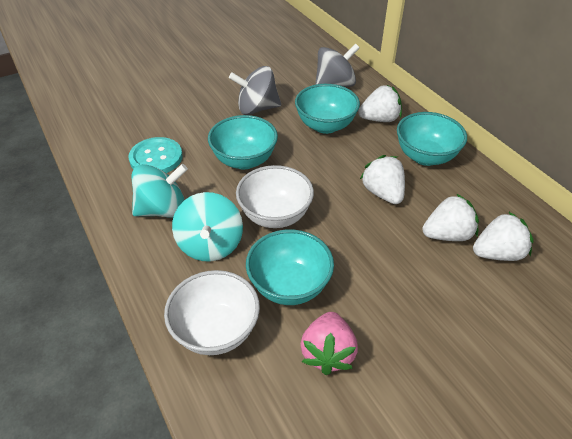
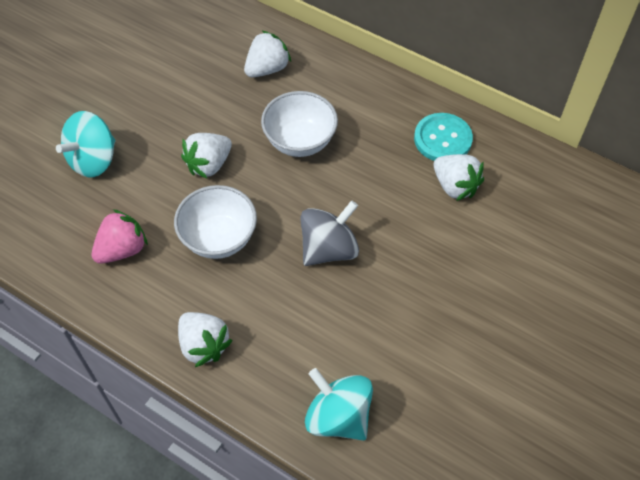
grey spinning top: [229,66,281,115] [315,43,360,87] = 2 -> [300,200,359,266] = 1
turquoise bowl: [208,115,278,169] [246,229,334,305] [295,84,360,134] [397,112,467,166] = 4 -> none = 0

